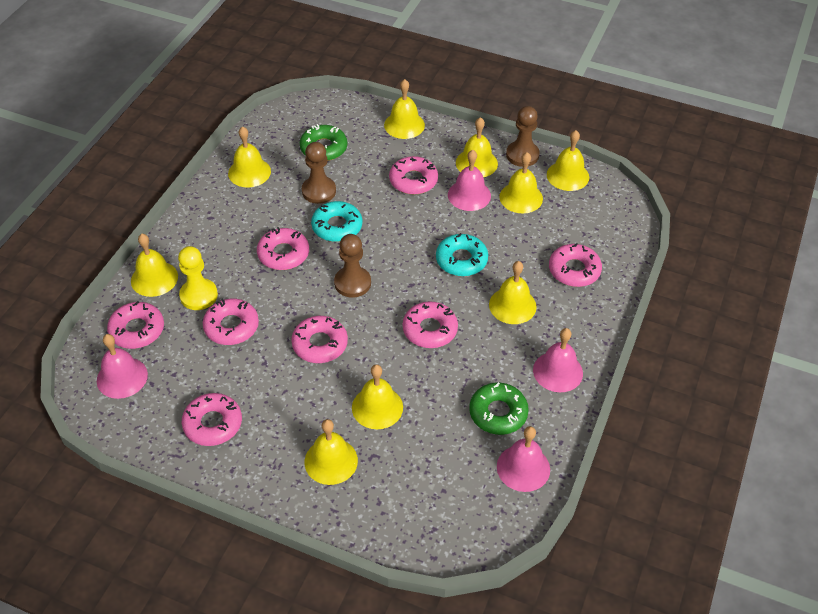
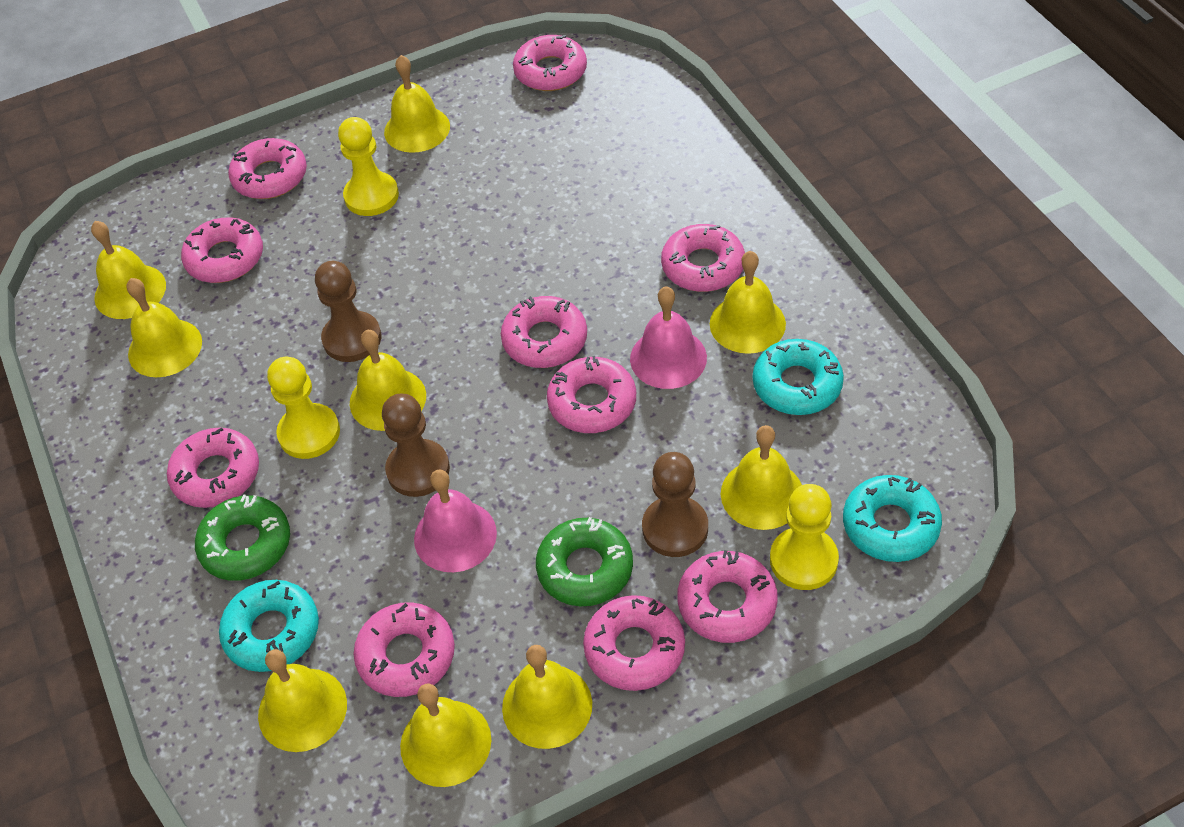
pink bell: [97,334,148,399] [448,150,491,211] [497,426,550,492] [533,328,583,392] = 4 -> [414,469,497,572] [630,286,707,389] = 2
pink donut: [107,302,164,349] [182,393,242,446] [203,299,259,345] [257,227,309,270] [291,316,348,363] [389,156,438,194] [403,301,458,348] [549,243,602,287] = 8 -> [167,428,259,508] [181,218,263,283] [228,138,307,199] [354,602,455,697] [501,296,587,368] [513,35,587,91] [547,356,636,433] [583,595,685,691] [661,224,745,292] [677,550,778,643] = 10
turquoise donut: [311,201,362,242] [436,233,488,276] = 2 -> [219,580,319,672] [753,339,844,415] [843,475,942,562] = 3
yellow pawn: [178,246,218,310] = 1 -> [267,357,340,459] [338,117,399,216] [770,484,839,590] = 3

